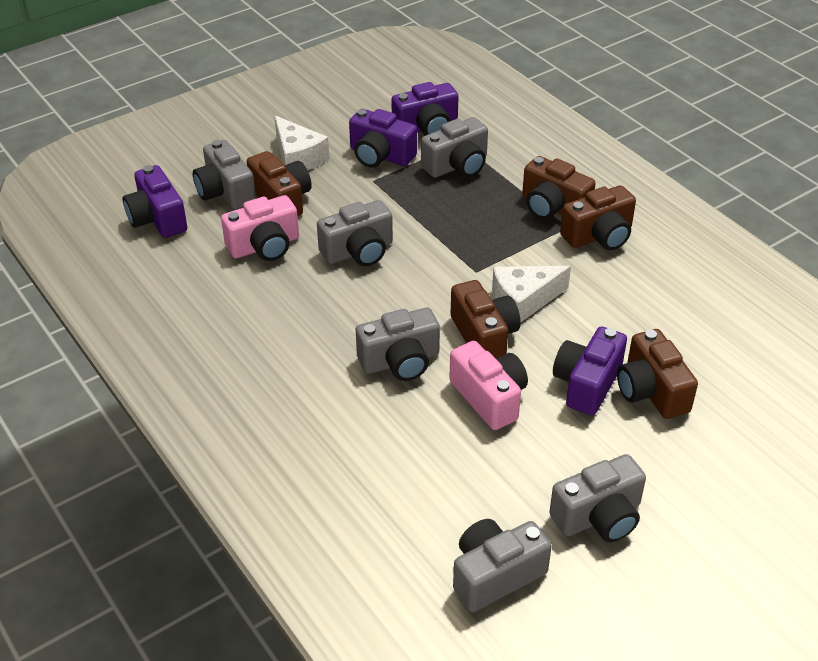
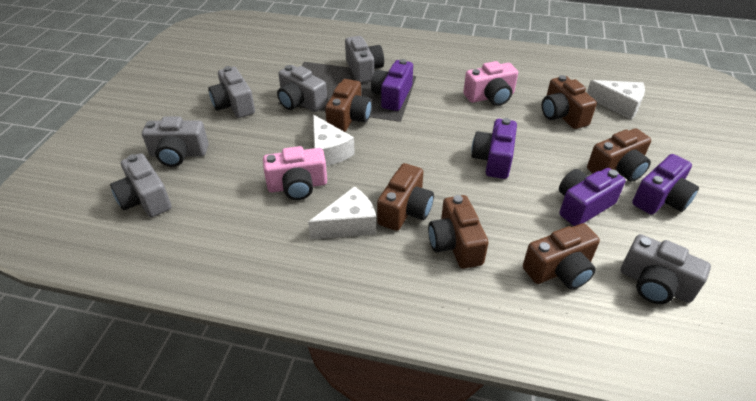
brown camera: [247,151,312,216] [450,280,521,358] [522,156,596,219] [560,185,636,250] [617,329,698,419] = 5 -> [325,79,372,132] [377,163,434,231] [428,195,488,269] [523,223,600,289] [542,75,597,129] [587,128,651,182] = 6
white cheese: [274,116,329,170] [492,266,571,322] = 2 -> [308,186,376,239] [313,114,355,166] [587,80,645,119] = 3

